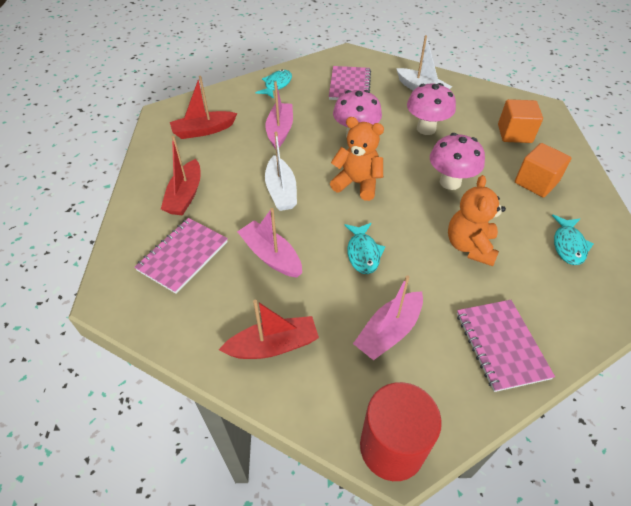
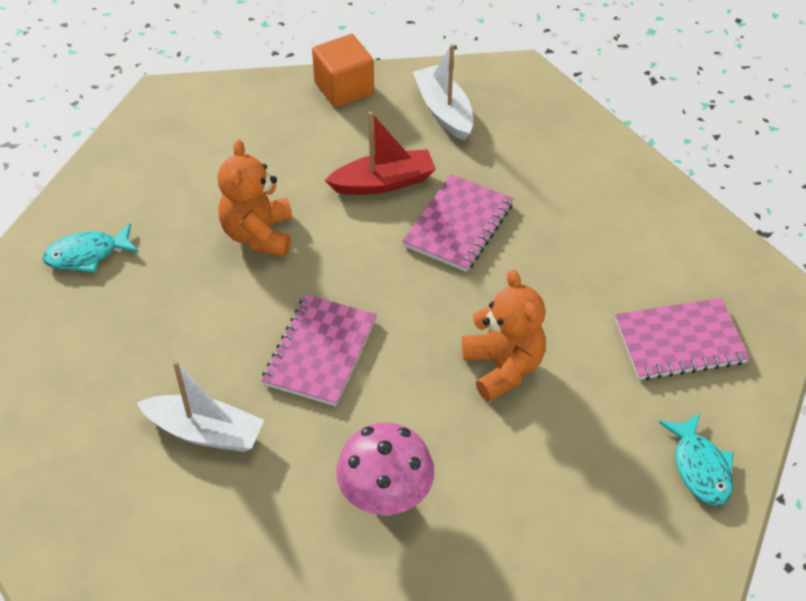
orange cube: [498,99,543,143] [515,143,571,197] = 2 -> [312,34,374,108] = 1
pink boat: [237,208,302,278] [265,82,293,149] [353,275,423,360] = 3 -> none = 0
pink mushroom: [333,90,382,138] [407,83,456,135] [430,133,485,190] = 3 -> [336,423,434,516] = 1
red boat: [161,136,201,216] [170,76,237,139] [219,300,319,359] = 3 -> [325,111,436,195] = 1
red cylinder: [360,382,442,481] = 1 -> none = 0
turquoise fish: [255,70,292,99] [344,223,385,274] [552,215,594,265] = 3 -> [43,223,138,273] [659,413,734,505] = 2

